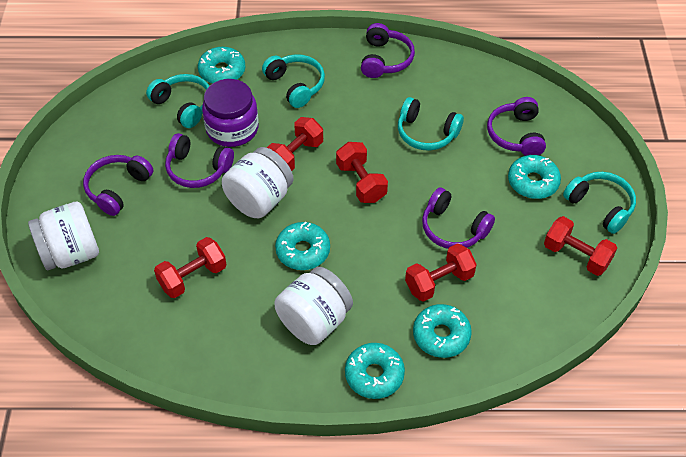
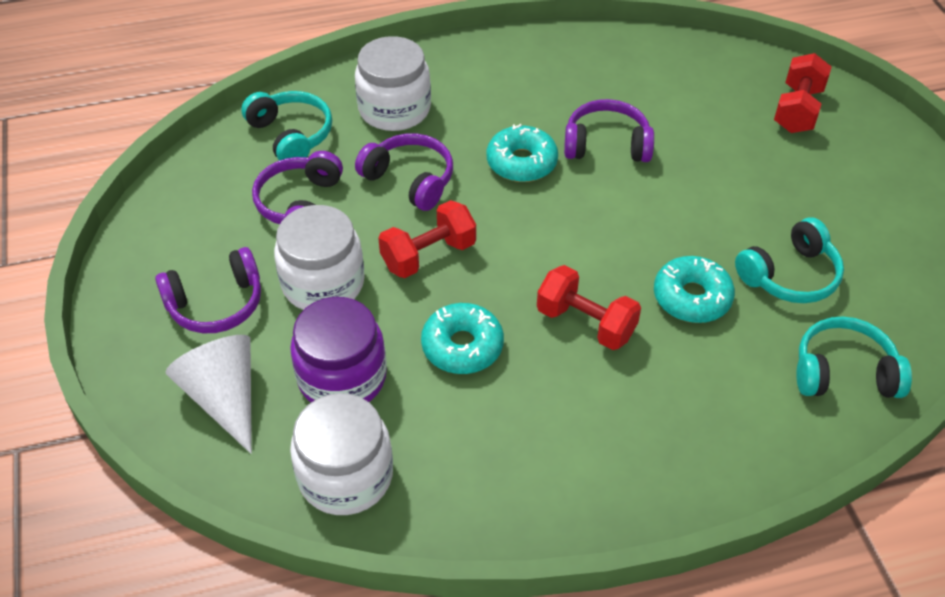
purple headphones: [83,155,153,216] [165,133,234,188] [361,23,415,78] [422,187,495,249] [487,97,546,156] = 5 -> [155,247,261,333] [252,151,343,224] [355,133,453,211] [564,99,654,162] = 4
red dumbbell: [154,237,227,298] [267,117,323,171] [336,142,388,203] [405,243,477,302] [544,216,617,276] = 5 -> [378,200,476,278] [537,265,641,350] [774,53,832,133] = 3
turquoise donut: [198,47,245,84] [275,221,330,270] [345,343,405,399] [413,304,472,358] [508,155,561,199] = 5 -> [421,303,504,374] [487,124,558,182] [654,256,735,323] = 3
turquoise headphones: [146,74,209,128] [262,54,325,108] [398,97,464,151] [563,172,636,234] = 4 -> [241,91,332,161] [735,217,844,303] [796,316,912,398] = 3
white cone: none = 0 -> [165,335,252,454] = 1

